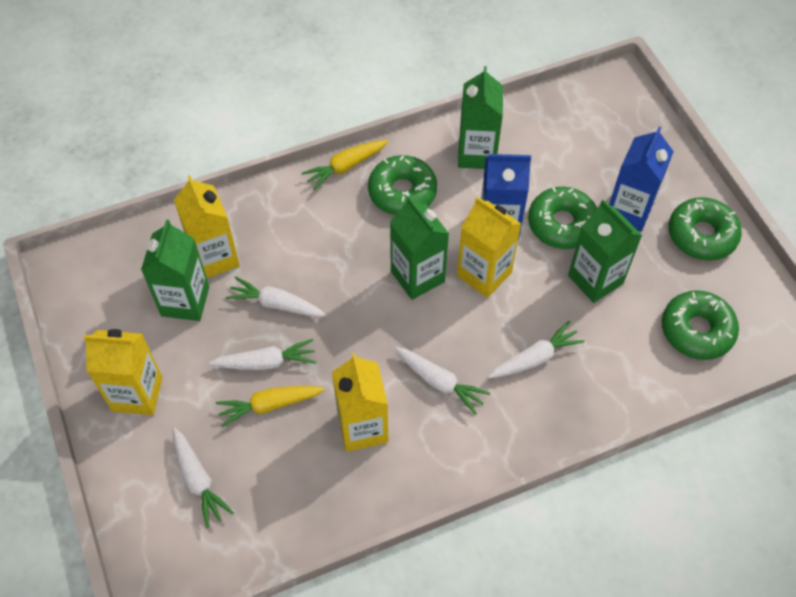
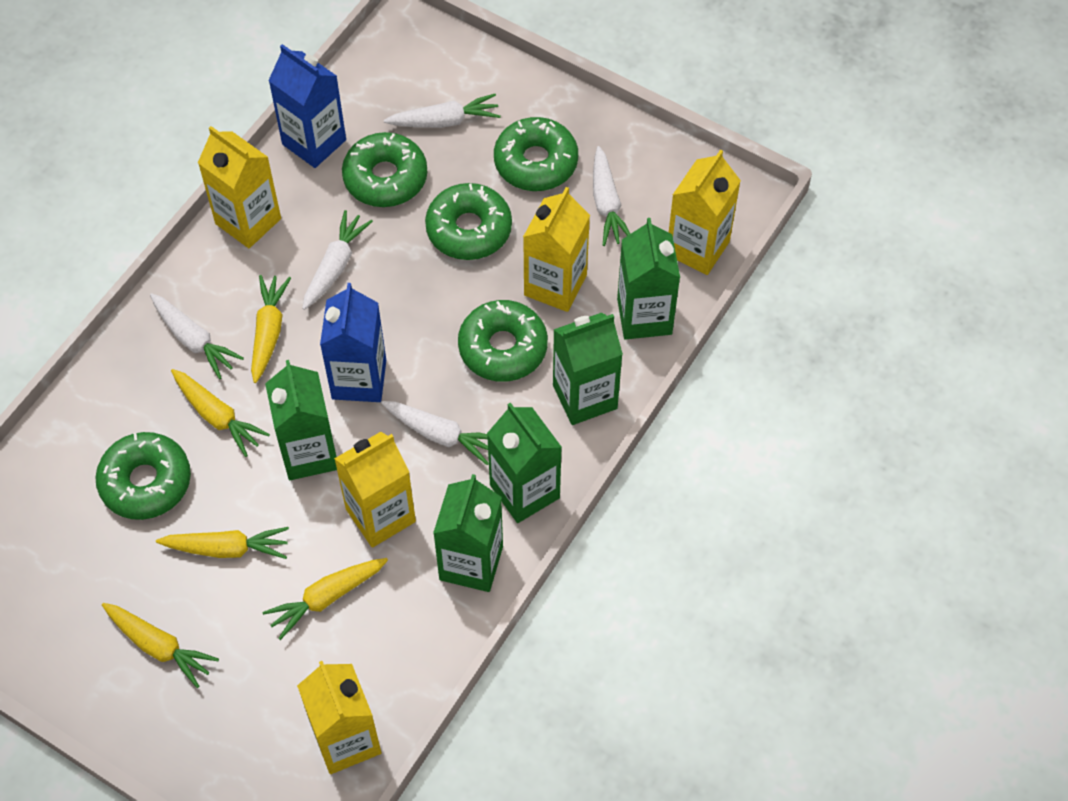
green carton: [141,220,209,321] [390,196,449,300] [458,66,503,169] [568,199,642,303] = 4 -> [265,360,337,480] [433,474,503,592] [487,402,562,523] [553,313,623,425] [617,218,680,340] = 5
green donut: [368,155,437,215] [528,187,597,249] [662,290,739,360] [669,197,742,261] = 4 -> [95,432,191,520] [342,132,427,207] [425,183,512,260] [458,300,548,382] [494,117,578,191] = 5
yellow carrot: [216,386,325,427] [302,140,388,190] = 2 -> [102,603,219,688] [156,527,289,559] [171,369,270,457] [251,275,291,383] [262,558,388,640] = 5
yellow carton: [84,329,163,415] [173,175,240,278] [332,353,388,452] [457,196,521,298] = 4 -> [198,126,281,248] [297,661,381,774] [334,432,416,548] [523,187,590,312] [669,149,741,275] = 5

